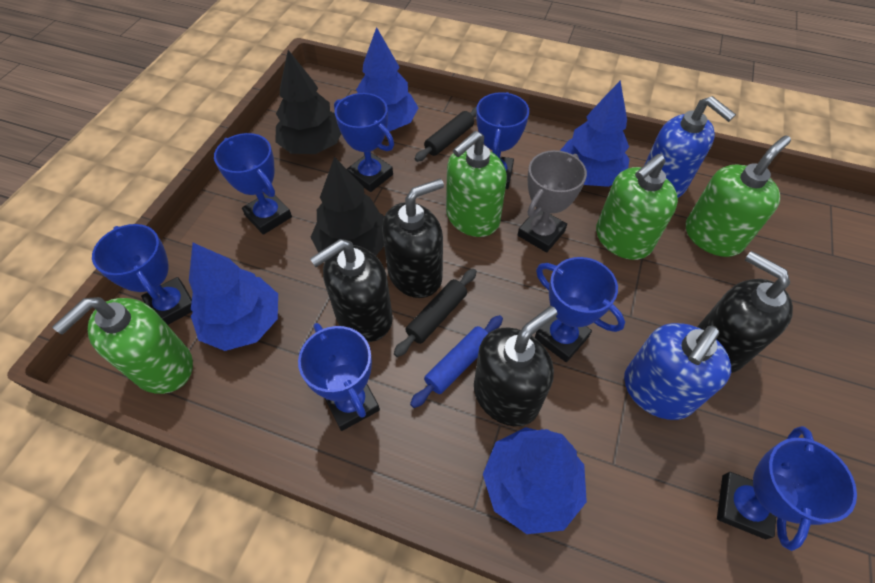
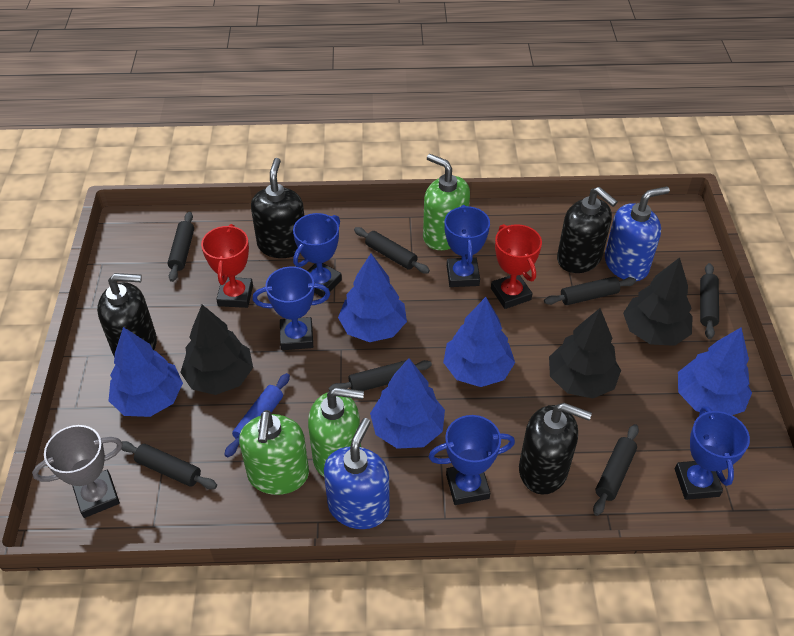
black rolling pin: [394,269,477,357] [414,107,477,162] = 2 -> [121,441,217,489] [168,212,194,282] [329,360,432,391] [354,227,430,274] [544,277,636,305] [593,424,639,516] [700,263,719,339] = 7
black tree: [275,50,341,154] [311,157,384,256] = 2 -> [180,305,253,395] [549,308,621,398] [623,257,693,346] = 3
blue tree: [189,243,278,351] [356,27,418,131] [483,427,587,534] [560,81,629,187] = 4 -> [109,327,183,417] [338,254,407,342] [370,358,445,449] [443,297,515,387] [678,327,752,415] = 5
blue trophy: [92,224,193,325] [214,133,292,235] [298,323,380,431] [334,93,394,192] [476,92,529,189] [535,257,625,362] [717,426,857,551] = 7 -> [253,267,330,350] [293,213,342,297] [429,415,515,505] [445,205,490,287] [675,406,750,500] = 5
green soap dispenser: [52,297,193,394] [446,131,507,237] [596,154,678,260] [686,135,791,257] = 4 -> [239,410,309,495] [308,387,364,477] [423,154,470,250] = 3
red trophy: none = 0 -> [201,224,253,308] [491,224,542,309] = 2

